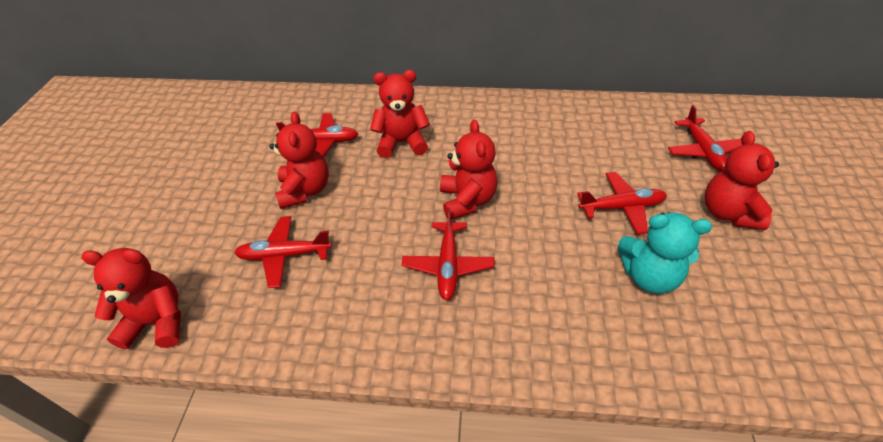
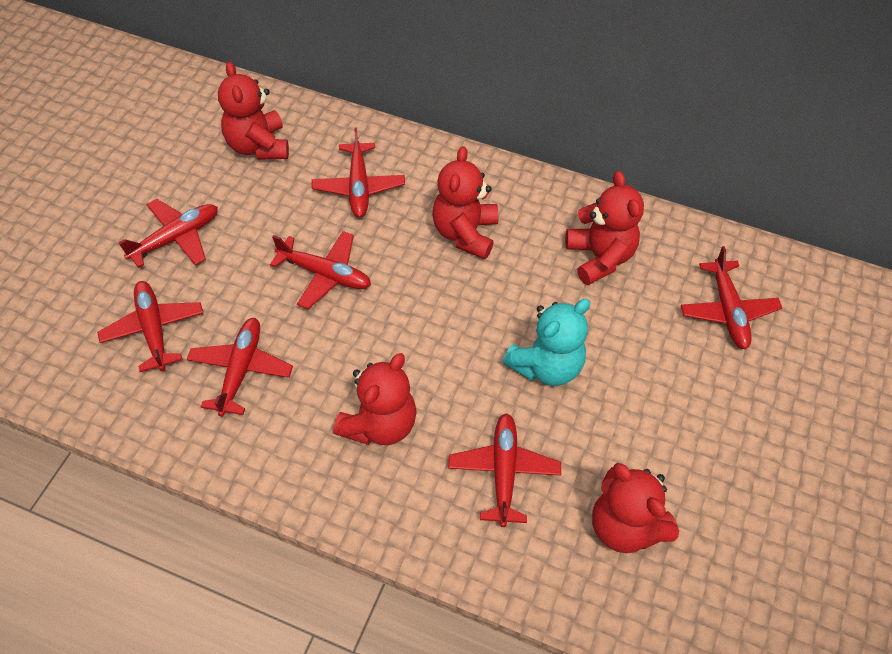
red plane: [234,216,332,288] [276,113,358,158] [402,208,495,301] [577,172,667,234] [668,105,742,172] = 5 -> [97,281,203,372] [119,199,218,268] [187,318,293,417] [270,231,371,309] [312,127,405,218] [448,413,561,527] [681,246,782,349] = 7

